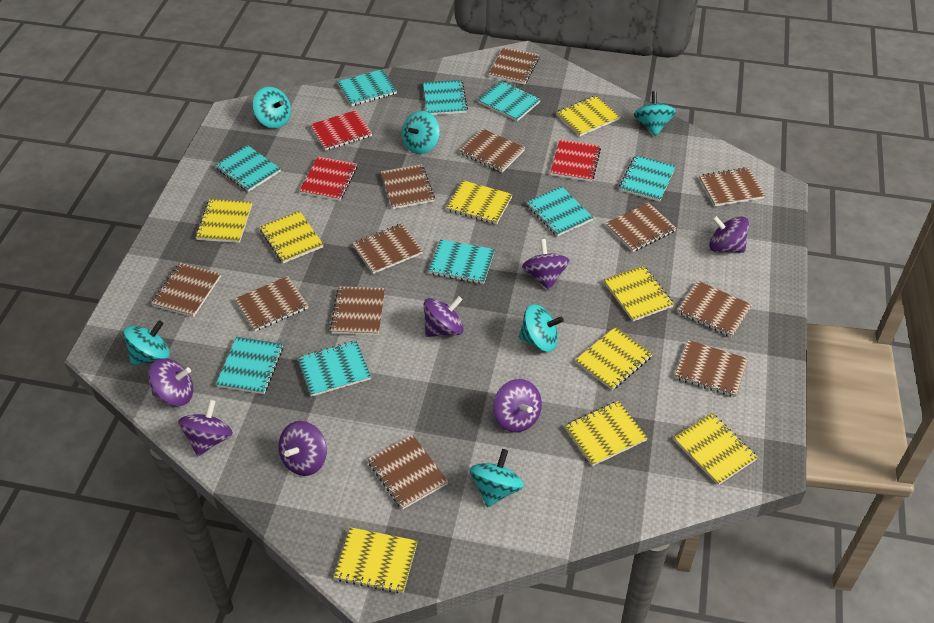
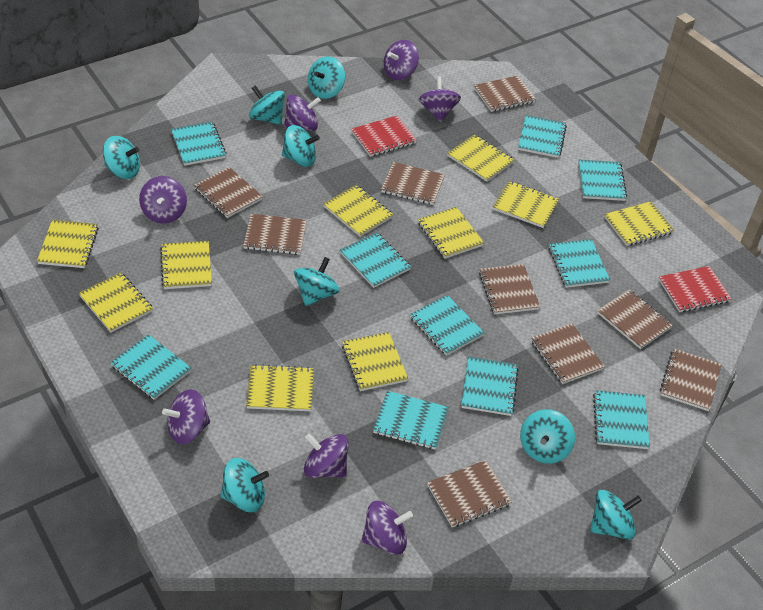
brown notebook: [151,263,221,317] [235,276,309,331] [330,286,385,335] [352,224,423,274] [368,435,448,509] [381,164,435,209] [459,128,525,172] [489,47,539,85] [605,202,676,252] [675,340,748,397] [678,281,752,337] [699,167,765,207] = 12 -> [194,167,263,218] [243,214,307,255] [381,162,445,205] [427,460,512,527] [474,75,536,112] [479,264,540,314] [531,323,605,384] [597,289,673,349] [660,349,722,411] = 9
red notebook: [299,156,357,201] [310,110,372,151] [550,139,601,182] = 3 -> [351,116,417,157] [659,266,732,312] = 2
turquoise notebook: [215,145,281,192] [216,337,283,394] [297,341,371,397] [338,69,397,106] [423,80,468,115] [429,239,495,284] [478,80,541,121] [526,186,593,237] [619,155,676,202] = 9 -> [110,334,192,400] [171,122,226,166] [340,232,411,288] [373,391,449,450] [410,295,485,356] [461,356,518,416] [518,115,567,158] [549,239,610,288] [578,160,627,201] [593,390,650,449] = 10
turquoise spinning top: [123,320,170,365] [253,87,291,128] [402,111,440,154] [470,449,524,507] [519,304,564,352] [634,91,676,136] = 6 -> [103,136,140,179] [220,458,269,512] [249,85,285,125] [282,125,320,167] [294,257,340,306] [308,56,345,99] [520,409,575,464] [590,490,642,540] = 8
yellow notebook: [195,199,252,243] [260,211,324,263] [334,527,418,594] [446,180,513,225] [556,96,620,136] [565,401,647,466] [575,327,653,390] [604,265,674,321] [673,413,758,485] = 9 -> [37,220,99,268] [79,272,153,333] [160,241,212,289] [246,364,314,411] [323,185,393,237] [342,332,408,391] [418,207,484,259] [447,134,514,182] [493,181,559,228] [604,201,674,246] = 10

